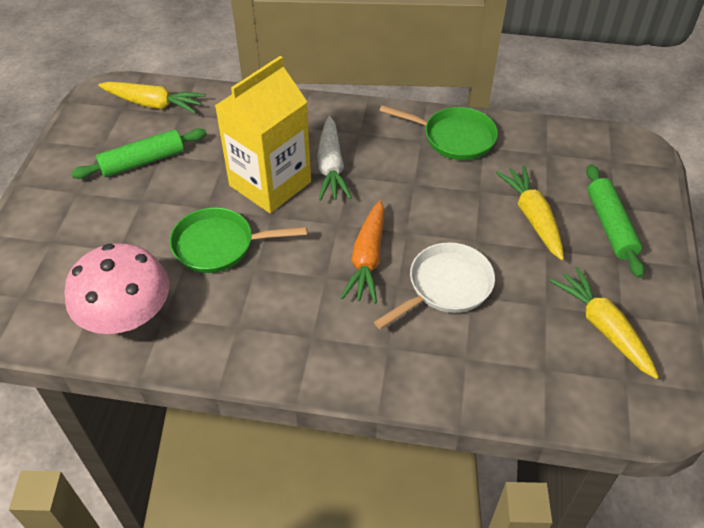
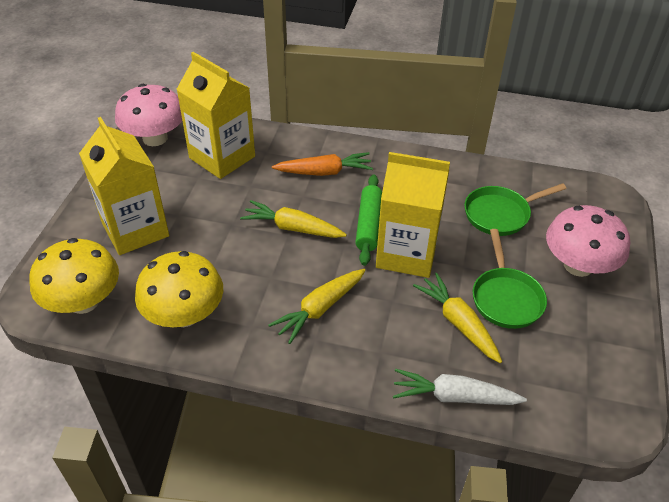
green rolling pin: [71,128,207,179] [586,164,644,278] = 2 -> [355,175,382,266] = 1
pink mushroom: [64,243,169,334] = 1 -> [115,84,182,146] [546,205,630,277] = 2
white pan: [374,242,495,329] = 1 -> none = 0
yellow carton: [215,56,311,213] = 1 -> [79,117,169,255] [176,52,255,179] [376,152,450,278] = 3
yellow mushroom: none = 0 -> [29,238,119,314] [135,251,223,327] = 2

